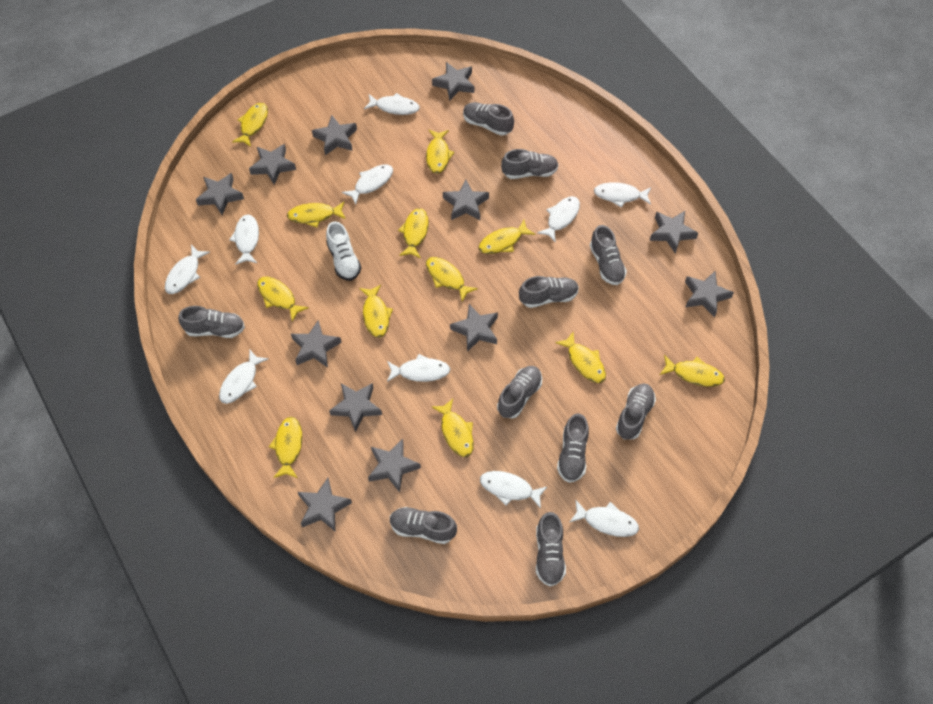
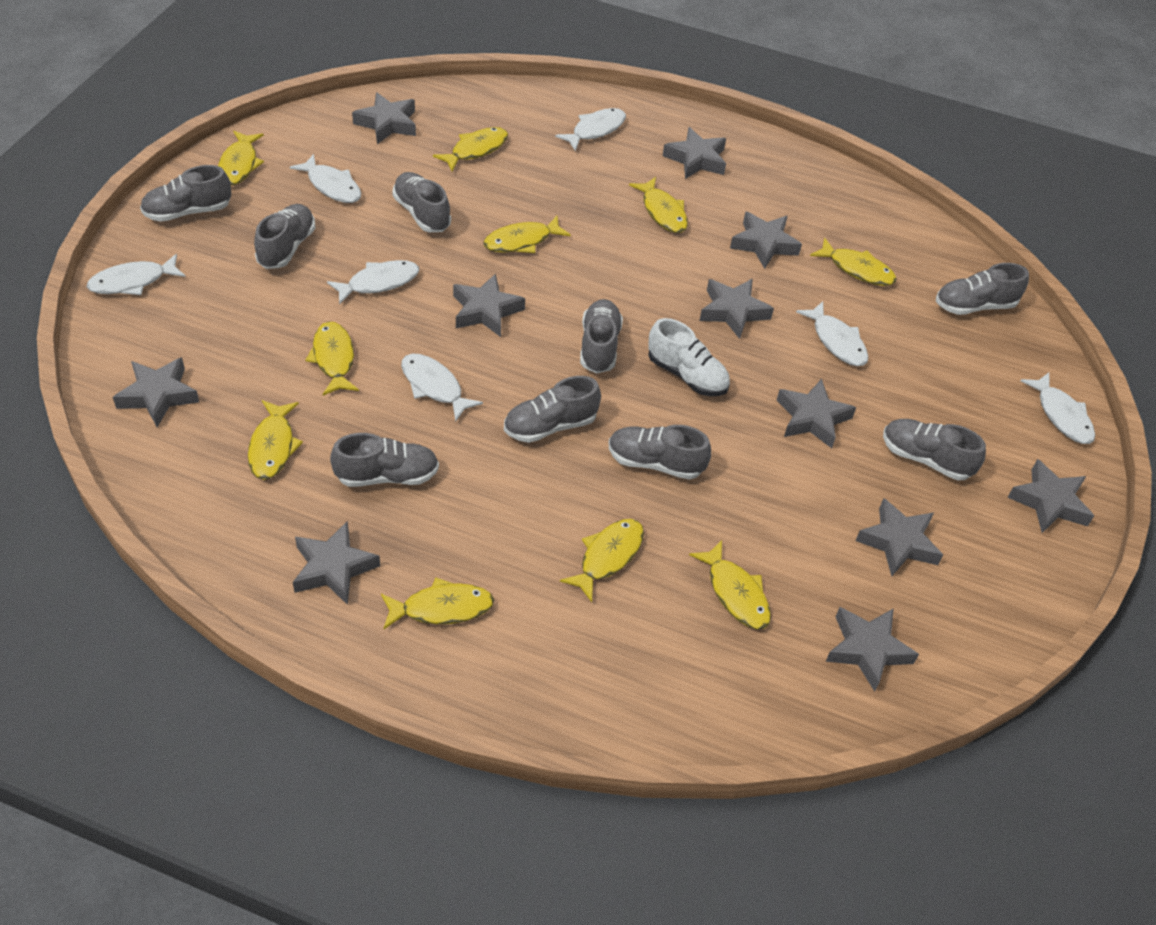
grey shoe: [178,306,245,338] [390,507,457,544] [463,102,514,136] [497,366,542,419] [501,149,559,179] [519,276,579,308] [536,512,566,587] [557,413,589,483] [590,225,627,285] [616,383,656,440] = 10 -> [140,165,231,222] [254,204,315,269] [330,433,439,487] [392,172,451,232] [504,376,601,443] [580,299,623,374] [608,425,711,480] [883,419,986,480] [936,263,1029,315] = 9
grey star: [196,173,244,215] [249,144,296,185] [291,320,342,368] [298,478,352,531] [312,115,357,155] [329,383,382,432] [368,439,421,492] [432,62,474,100] [443,180,489,220] [450,304,498,352] [650,211,698,254] [685,271,734,318] = 12 -> [113,357,199,427] [293,521,380,605] [352,92,416,144] [453,274,525,337] [663,127,726,179] [699,279,774,339] [730,211,802,269] [776,379,856,448] [826,607,919,692] [856,498,943,576] [1007,459,1094,533] = 11
white fish: [165,245,210,294] [219,349,269,404] [229,214,259,265] [342,164,393,205] [364,93,420,115] [387,354,450,382] [480,471,548,509] [537,196,580,243] [570,500,639,537] [594,182,651,207] = 10 -> [87,254,185,295] [290,154,361,203] [327,260,420,305] [401,354,483,421] [555,108,626,151] [796,301,868,366] [1020,372,1095,444] = 7
yellow fish: [232,103,268,147] [257,277,309,321] [269,417,302,478] [287,202,346,227] [359,285,393,338] [398,208,429,258] [426,130,455,174] [426,257,478,302] [431,399,474,457] [478,220,535,254] [555,331,606,383] [660,355,725,387] = 12 -> [218,131,264,185] [248,400,303,480] [305,322,359,396] [381,578,494,629] [433,127,508,172] [483,216,571,253] [560,519,644,602] [629,177,688,233] [689,540,771,630] [810,238,897,286] = 10

